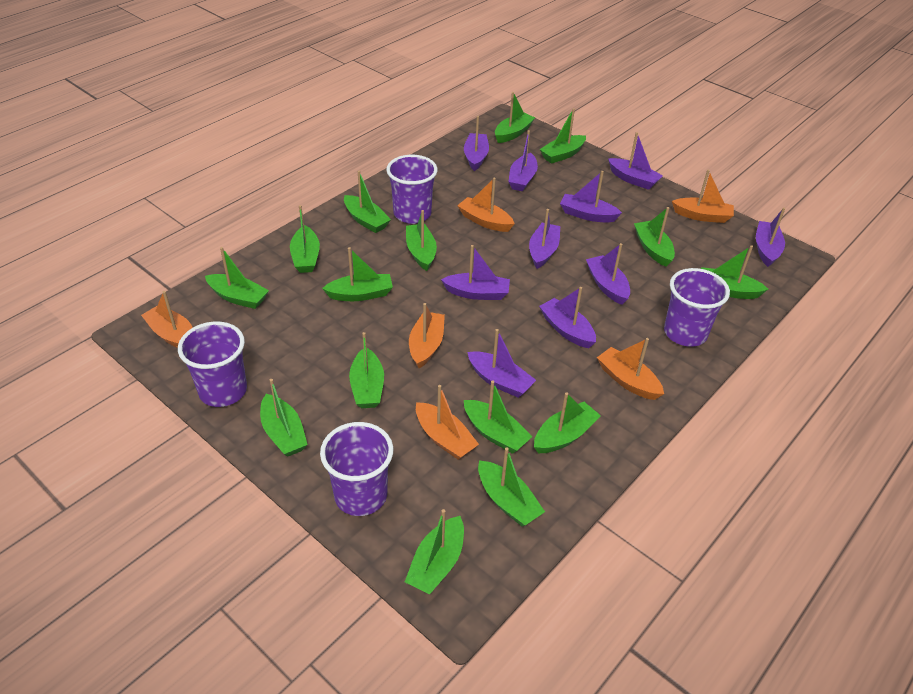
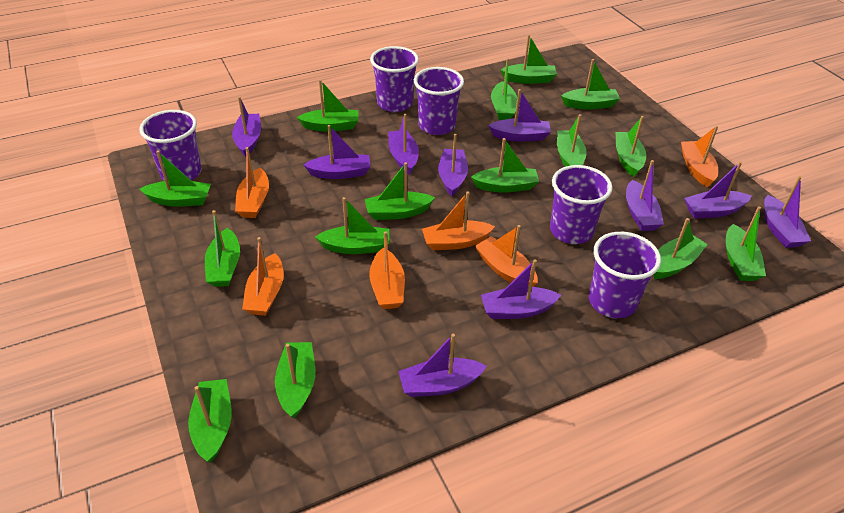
purple cup: [178,322,247,407] [320,422,393,516] [386,155,438,224] [664,268,730,347] = 4 -> [140,110,202,181] [370,46,419,112] [414,67,464,135] [550,165,613,244] [589,232,661,318] = 5

